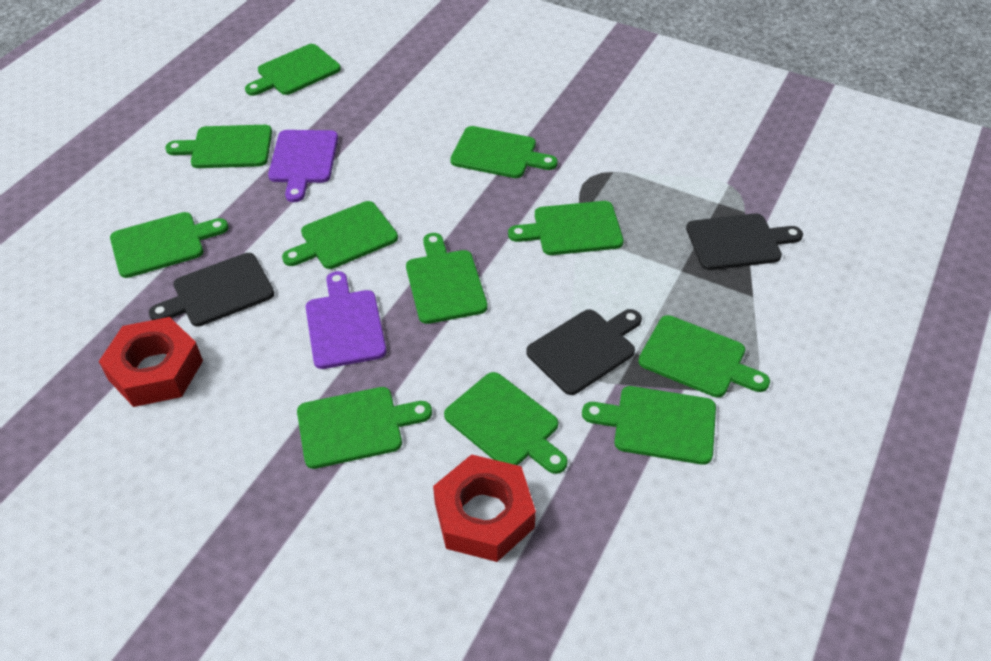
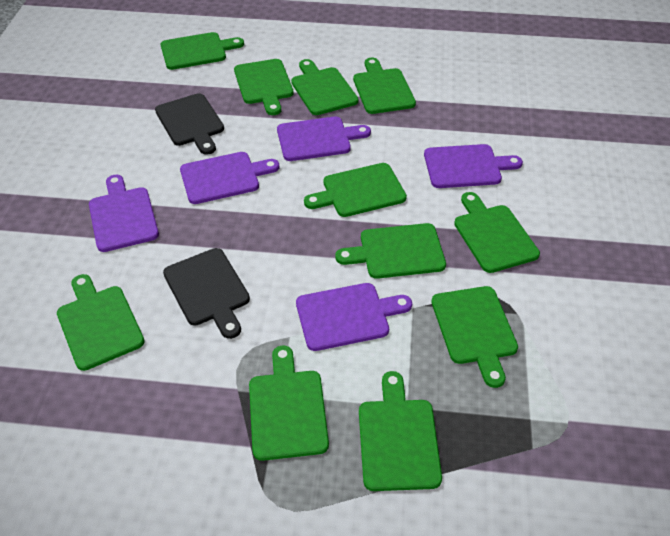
black cutting board: [149,253,274,327] [526,309,642,395] [686,214,803,270] = 3 -> [155,93,224,155] [163,248,250,339] = 2
purple cutting board: [268,130,338,202] [306,271,386,369] = 2 -> [89,175,159,252] [180,152,280,204] [277,117,371,161] [296,283,412,351] [424,144,523,188] = 5
red nut: [99,317,203,407] [433,454,536,562] = 2 -> none = 0

